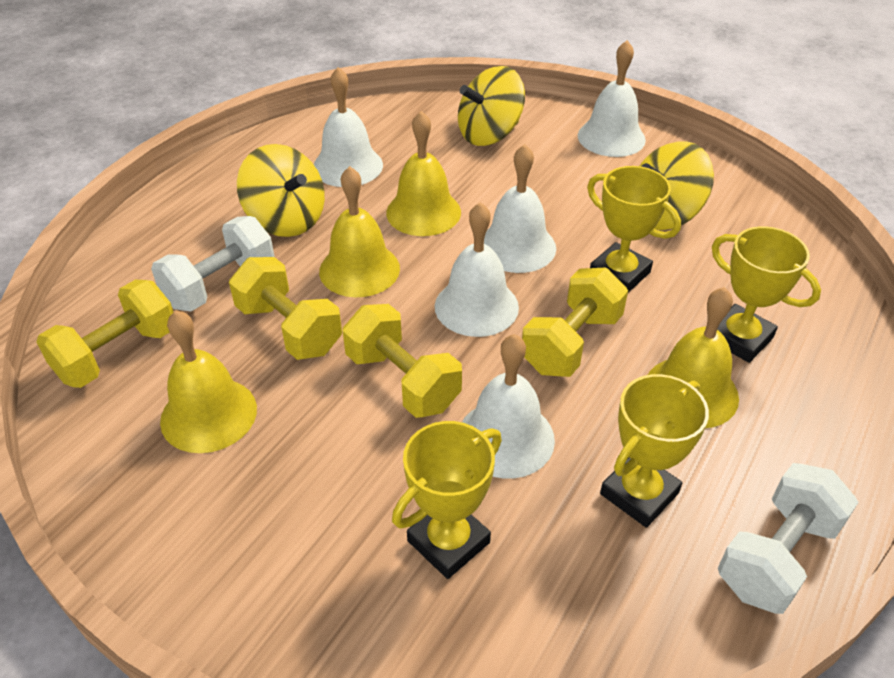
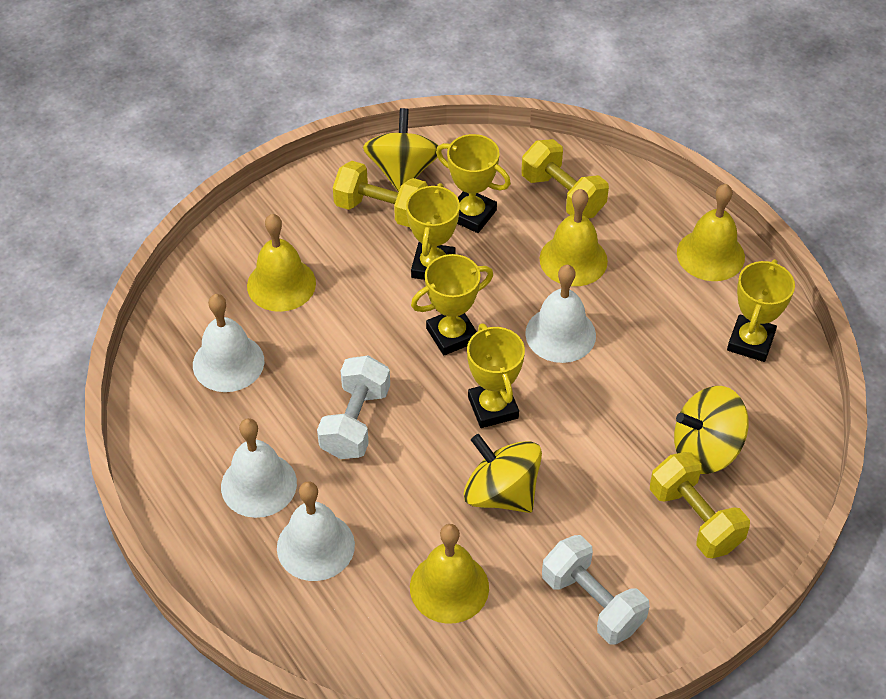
white bell: [314,67,383,187] [435,202,519,337] [462,334,555,479] [484,144,556,273] [578,40,646,157] = 5 -> [193,294,264,392] [221,418,297,518] [277,481,355,581] [525,265,596,363] = 4
yellow dumbbell: [36,279,173,388] [229,257,342,360] [343,304,462,418] [522,267,628,377] = 4 -> [333,161,428,227] [521,139,609,218] [650,452,750,558] = 3
yellow trophy: [392,421,502,579] [587,166,681,293] [600,374,709,528] [712,226,821,363] = 4 -> [406,183,460,280] [411,254,493,355] [436,134,511,233] [467,323,525,428] [727,259,795,362] = 5

